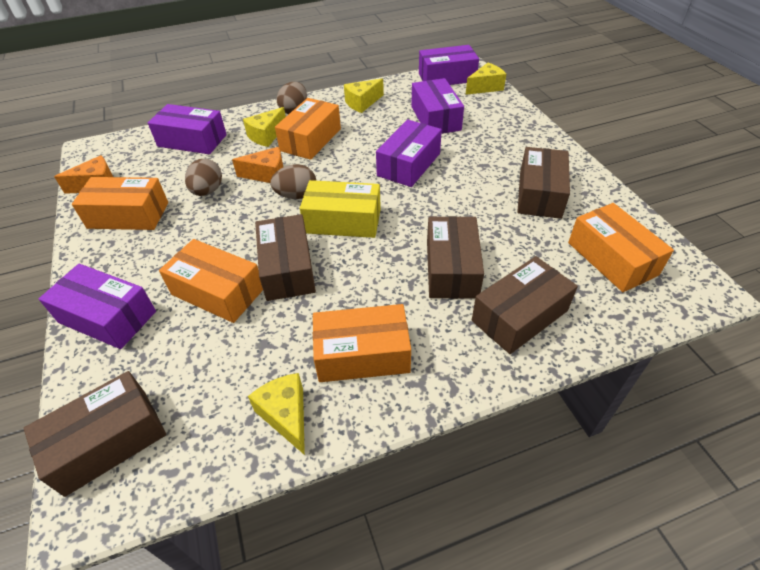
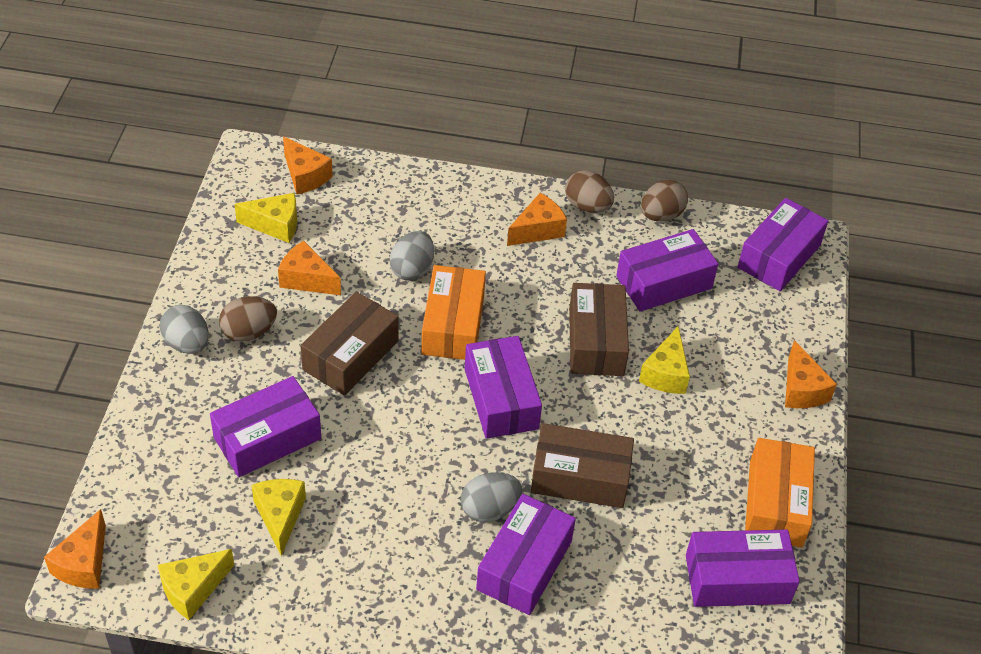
brown box: [23,371,166,497] [255,214,316,301] [427,216,484,299] [472,256,578,354] [517,147,570,219] = 5 -> [301,292,399,396] [531,423,634,508] [569,283,629,376] = 3
grey egg: none = 0 -> [160,305,209,354] [390,231,434,281] [461,472,522,522] = 3
orange box: [72,177,168,230] [159,239,263,323] [275,98,341,160] [313,304,411,382] [568,203,674,292] = 5 -> [421,265,486,360] [745,438,815,548] = 2
orange cheese: [54,155,113,194] [232,147,283,183] = 2 -> [44,509,106,589] [278,241,341,295] [283,137,333,194] [507,193,567,246] [785,340,837,408] = 5
purple box: [39,264,156,349] [148,104,227,154] [376,119,442,187] [411,78,464,134] [419,45,479,85] = 5 -> [210,376,321,477] [465,336,542,439] [476,494,576,615] [616,229,718,312] [686,529,800,607] [738,198,828,291] = 6
yellow box: [300,180,381,238] = 1 -> none = 0

